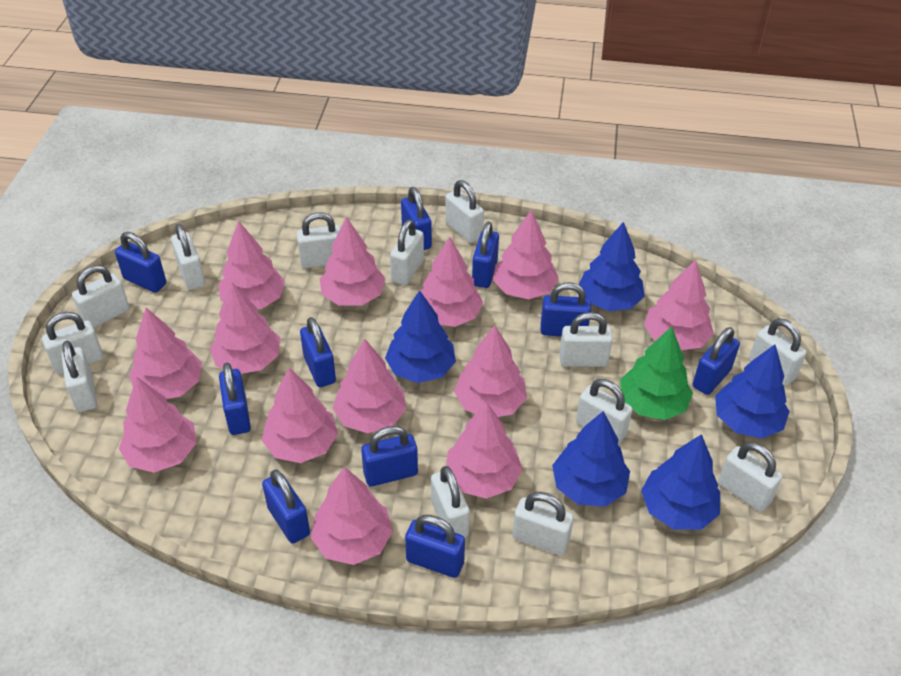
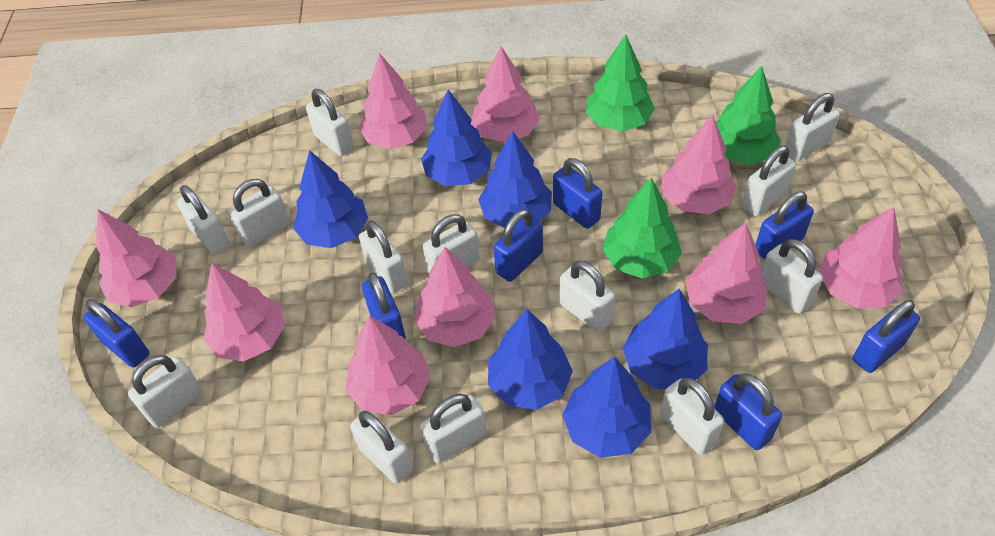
blue padlock: [115,232,166,293] [219,363,251,435] [262,469,310,544] [300,317,336,387] [361,426,418,487] [401,187,432,250] [405,515,465,578] [472,222,499,288] [540,282,591,336] [693,327,740,395] = 10 -> [83,299,150,368] [362,272,406,340] [494,209,543,282] [553,158,602,229] [715,374,782,450] [755,191,814,260] [853,300,920,373] = 7
blue tree: [385,290,456,383] [552,411,630,507] [579,222,645,311] [641,434,720,530] [715,344,790,438] = 5 -> [293,150,368,248] [421,89,492,186] [478,131,552,228] [488,309,573,410] [562,357,651,458] [623,289,708,389] = 6
green tree: [620,326,693,420] = 1 -> [586,35,655,131] [603,177,682,278] [716,66,781,165] = 3
pink tree: [119,376,196,473] [129,308,202,399] [210,282,280,374] [218,221,285,309] [262,368,338,463] [311,467,393,565] [320,217,386,306] [333,339,407,433] [421,237,483,327] [446,402,523,499] [454,325,527,417] [493,210,559,299] [644,260,714,350] = 13 -> [96,210,176,307] [203,263,285,362] [346,315,431,415] [359,53,427,149] [414,247,496,347] [471,46,540,142] [662,115,737,214] [686,223,768,324] [819,207,903,308] = 9

